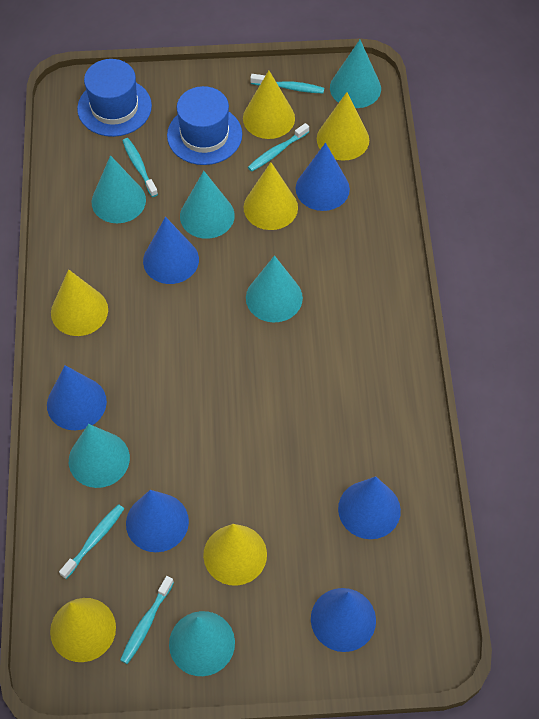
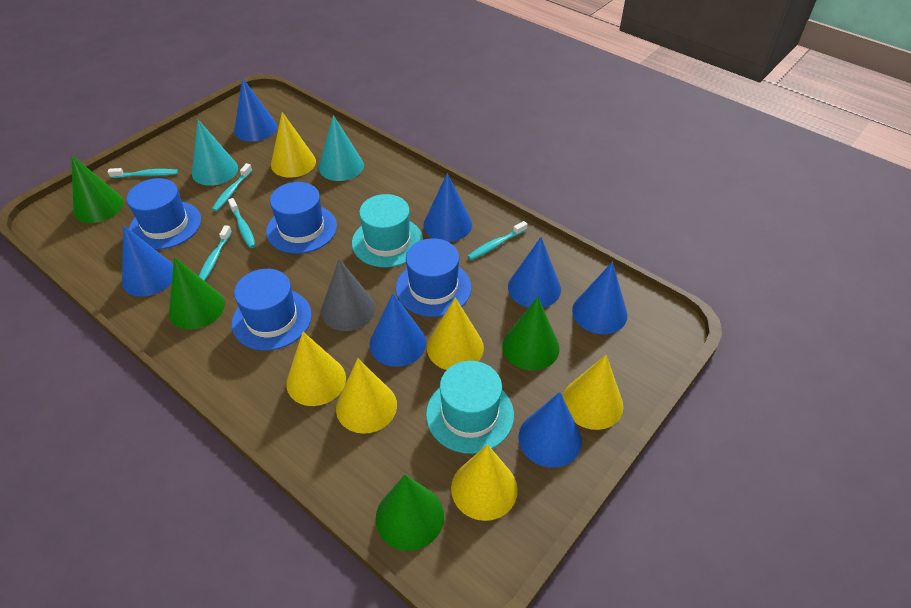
blue cone: [47,365,107,430] [126,490,189,552] [143,217,199,284] [296,143,350,211] [311,588,376,652] [338,476,401,539] = 6 -> [122,225,173,297] [234,78,277,141] [370,293,426,367] [423,173,472,242] [508,237,561,308] [519,392,582,468] [572,262,627,334] = 7
blue hat: [77,59,152,137] [167,86,242,165] = 2 -> [127,178,201,250] [232,269,312,351] [266,182,337,254] [396,238,472,317] = 4
green cone: none = 0 -> [71,155,124,223] [169,257,225,330] [376,475,444,551] [502,297,560,370] = 4
grey cone: none = 0 -> [321,259,376,331] = 1
turquoise cone: [69,424,130,488] [92,155,146,223] [169,611,235,676] [180,171,235,239] [246,255,303,323] [330,40,381,108] = 6 -> [192,120,238,186] [319,115,364,181] = 2
turquoise hat: none = 0 -> [352,194,423,267] [426,361,514,454] = 2

